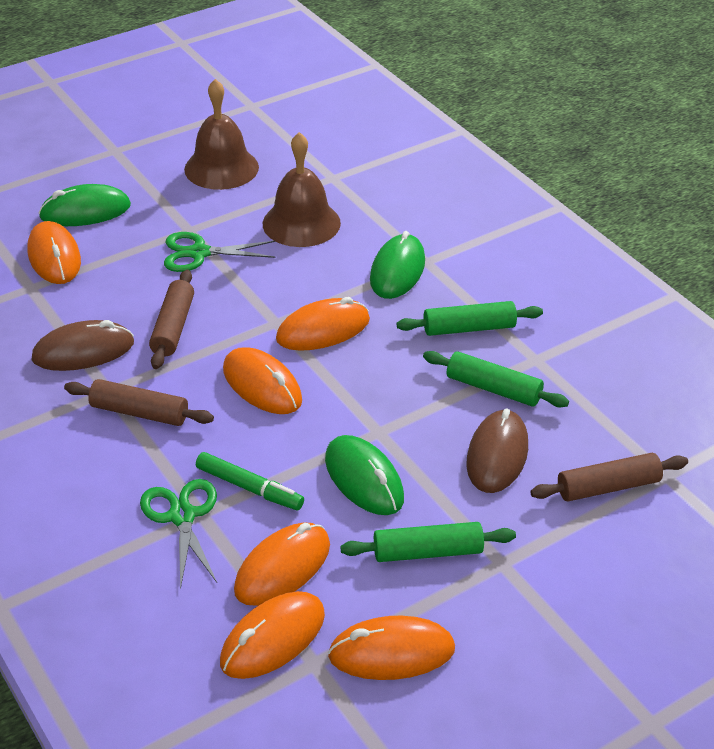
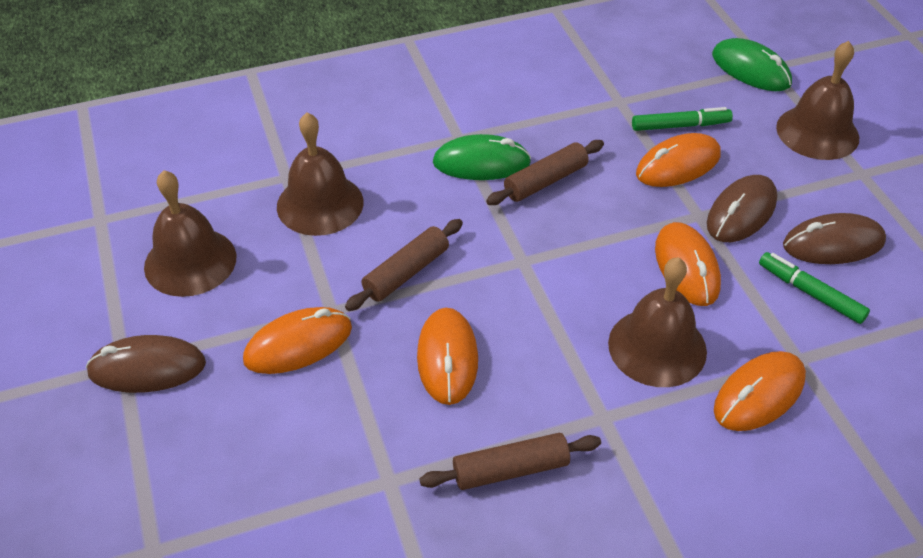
brown bell: [184,79,259,190] [263,132,341,247] = 2 -> [144,170,237,297] [277,112,364,236] [608,257,707,387] [776,41,859,160] = 4
brown mouse: [32,320,134,371] [467,409,528,493] = 2 -> [86,335,206,393] [707,175,777,242] [783,213,886,264] = 3
green marker: [196,452,304,510] = 1 -> [632,107,733,131] [759,252,870,324] = 2
green mouse: [39,184,131,226] [325,435,404,515] [370,231,425,299] = 3 -> [433,134,531,180] [712,38,792,91] = 2
green rolling pin: [341,522,516,562] [397,301,543,336] [423,351,569,407] = 3 -> none = 0
green scissors: [140,479,217,590] [164,232,275,272] = 2 -> none = 0
orange mouse: [27,221,81,284] [220,591,325,679] [223,347,302,414] [234,522,330,606] [276,297,370,351] [328,616,455,680] = 6 -> [243,307,352,374] [417,308,478,405] [636,133,721,187] [655,222,721,306] [714,351,806,431] = 5

